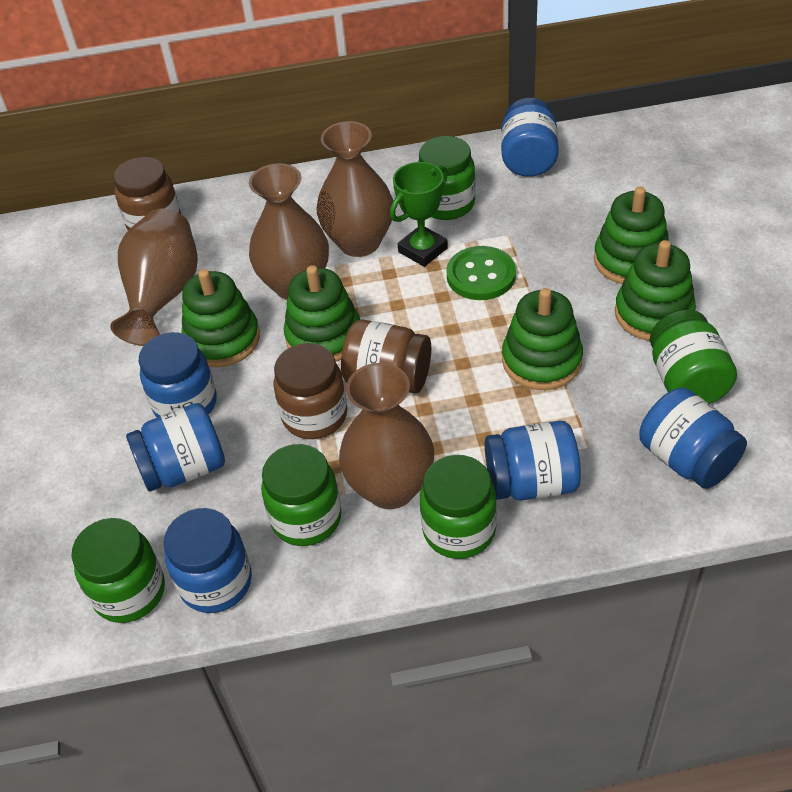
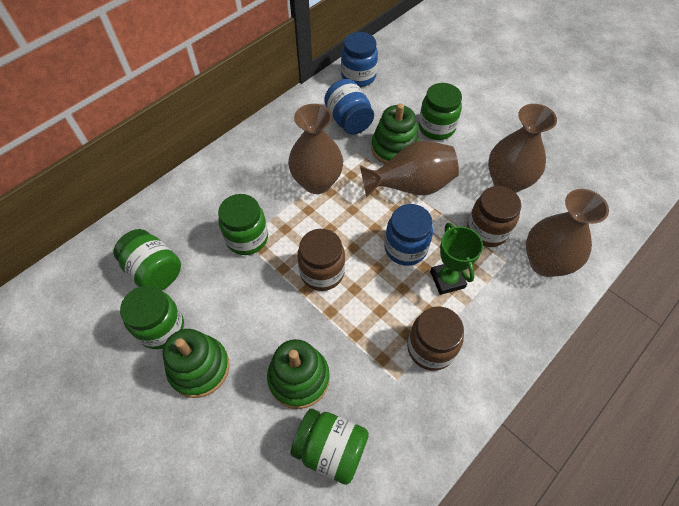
blue jar: [126,403,225,491] [139,332,217,417] [164,508,252,613] [485,421,581,501] [501,98,559,177] [639,388,747,489] = 6 -> [324,79,374,134] [341,32,378,87] [384,204,433,266] = 3
green button: [446,246,516,300] = 1 -> none = 0
green stacking toy: [182,269,260,367] [284,265,360,362] [502,288,583,390] [594,187,669,284] [615,240,696,341] = 5 -> [163,329,230,398] [267,339,330,409] [371,103,419,164] = 3

